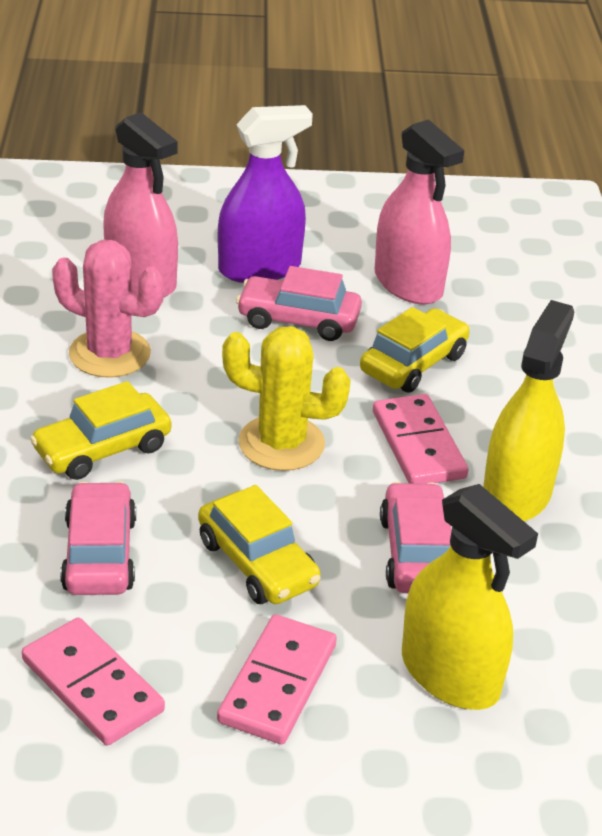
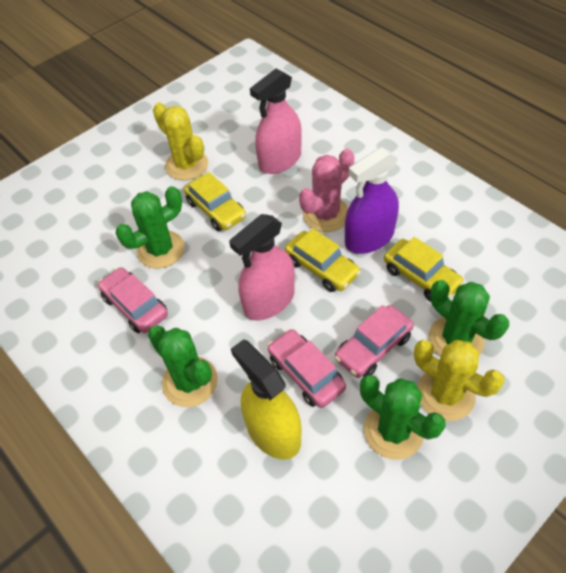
green cactus: none = 0 -> [116,186,185,269] [148,326,218,407] [360,375,446,460] [429,280,509,356] = 4
pink domino: [22,618,165,745] [217,614,337,744] [373,394,468,484] = 3 -> none = 0
yellow cactus: [222,326,351,471] = 1 -> [153,102,208,180] [414,340,505,421] = 2
yellow spray bottle: [402,484,538,710] [483,300,574,522] = 2 -> [231,339,302,460] = 1

